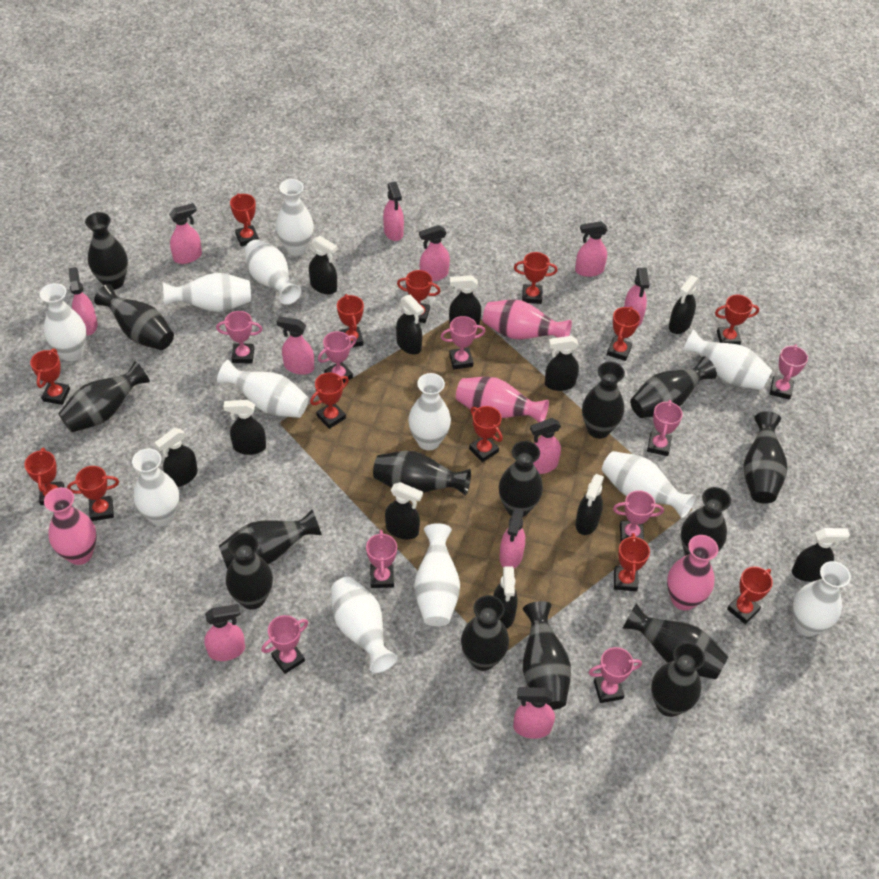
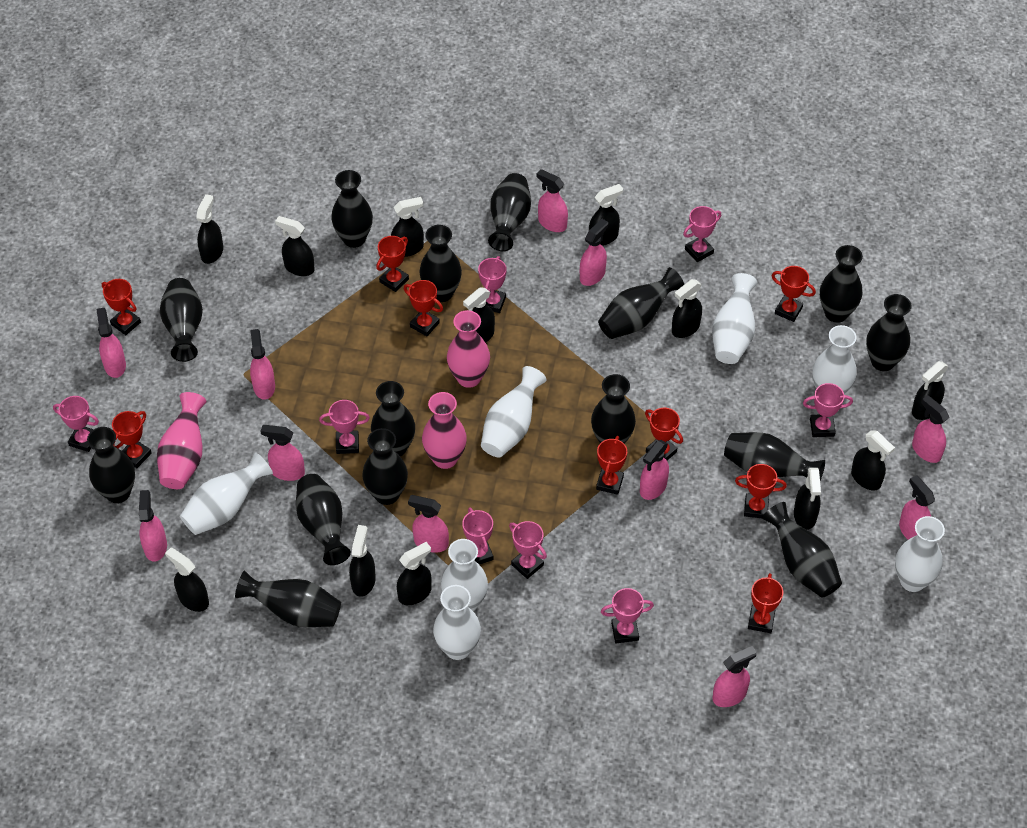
black spray bottle: [155,428,198,487] [223,400,266,455] [309,236,337,294] [385,482,423,539] [396,295,424,355] [449,275,481,325] [493,566,517,628] [545,336,579,391] [575,474,604,535] [669,275,700,334] [792,528,850,582] = 11 -> [165,548,209,612] [196,194,223,264] [275,216,315,276] [349,525,376,597] [391,197,424,257] [397,542,432,605] [463,287,495,343] [589,184,623,246] [672,279,702,338] [794,468,821,530] [851,430,895,490] [912,361,948,420] = 12
pink trophy: [216,311,262,364] [261,615,308,674] [318,331,357,383] [366,530,397,588] [440,316,485,369] [588,647,642,703] [613,490,664,542] [647,400,683,456] [770,344,808,400] = 9 -> [53,396,99,452] [319,400,370,454] [462,507,493,565] [478,256,507,313] [509,521,547,579] [601,588,654,643] [683,206,721,262] [803,383,853,437] = 8
pink vase: [44,487,97,565] [456,377,549,423] [483,299,572,339] [667,535,718,611] = 4 -> [157,392,206,489] [422,392,467,469] [447,310,490,388] = 3
red trophy: [24,448,64,505] [30,348,70,405] [67,466,119,521] [230,193,259,246] [310,372,349,429] [337,294,364,347] [397,270,440,323] [469,406,503,462] [514,252,558,304] [607,306,640,361] [614,533,650,591] [715,295,759,345] [727,567,773,624] = 13 -> [102,279,141,335] [112,411,152,468] [376,236,409,292] [404,280,443,336] [596,436,627,495] [645,408,683,460] [735,464,787,518] [748,573,783,633] [771,266,816,322] = 9
white vase: [40,283,87,361] [132,449,179,526] [163,273,251,312] [217,360,309,418] [245,239,301,305] [276,179,314,256] [331,577,397,673] [408,373,451,450] [414,523,460,626] [602,451,696,518] [682,329,772,390] [792,561,851,636] = 12 -> [180,452,273,535] [433,585,481,660] [441,539,488,612] [481,366,547,457] [712,273,757,364] [812,325,857,394] [895,516,945,592] = 7

